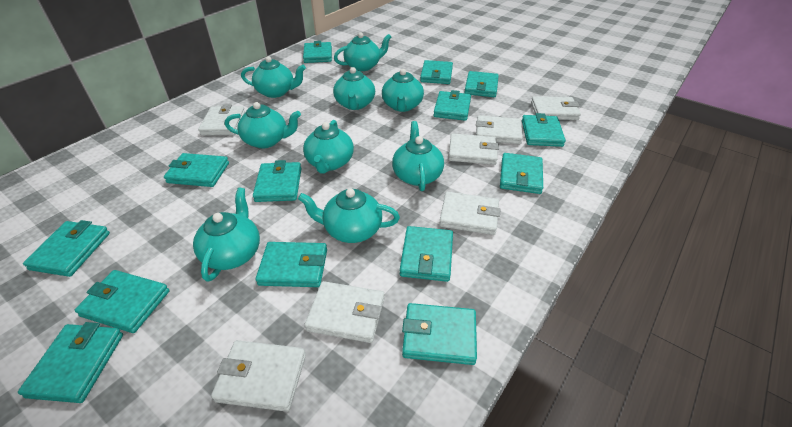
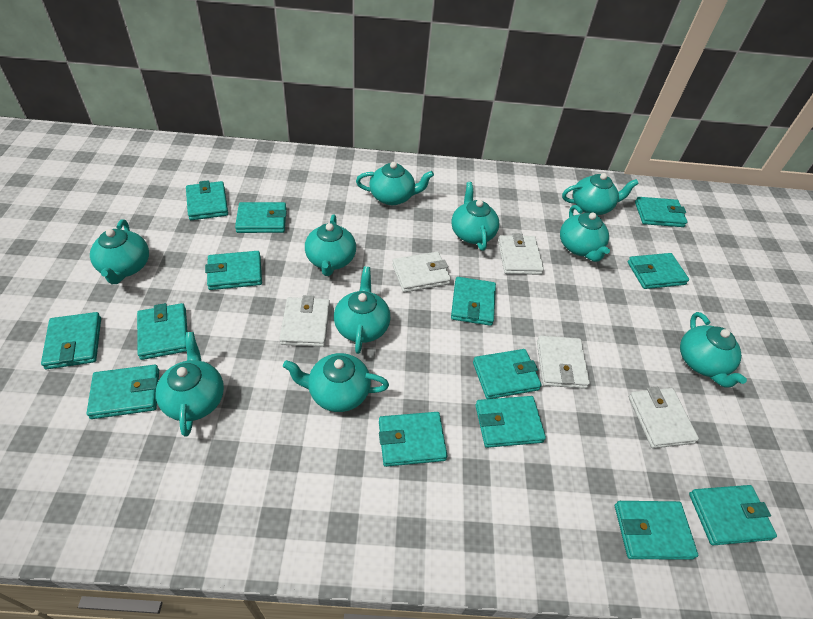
turquoise teapot: [193,188,260,282] [225,102,301,148] [241,56,306,98] [298,188,400,243] [303,120,354,174] [333,67,375,110] [334,32,391,71] [382,69,424,112] [392,121,444,191] = 9 -> [90,219,149,284] [156,332,224,437] [283,353,389,412] [305,215,356,276] [334,267,390,354] [356,162,434,205] [451,182,499,250] [560,205,610,262] [562,173,639,215] [680,312,747,388] = 10
white wallet: [198,104,245,135] [211,340,306,412] [304,281,385,343] [439,192,500,235] [449,134,499,165] [476,115,523,144] [531,96,581,120] = 7 -> [279,295,330,347] [392,252,451,293] [498,233,544,275] [537,335,590,389] [629,387,699,448] = 5

